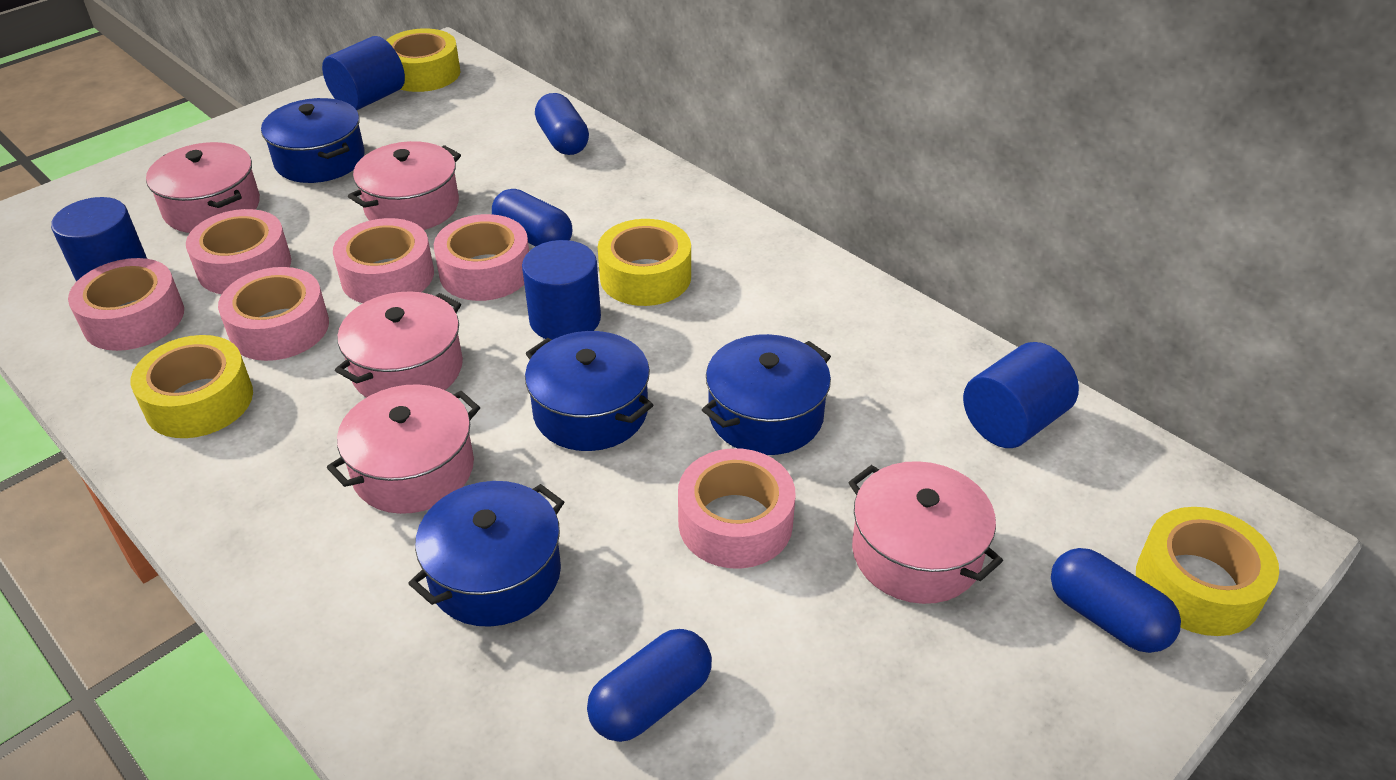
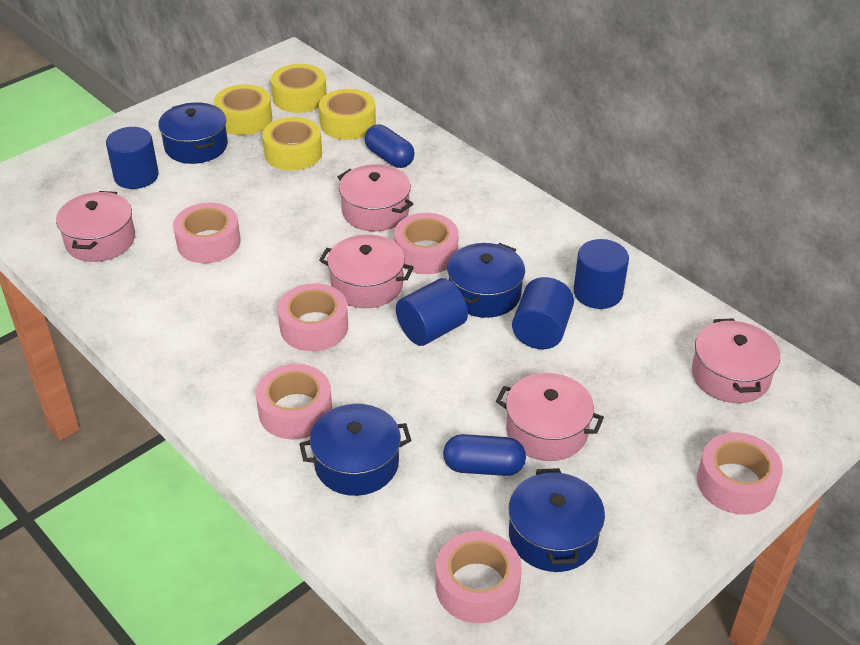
blue capsule: [492,189,572,247] [535,93,589,155] [587,629,712,742] [1051,548,1181,653] = 4 -> [364,125,415,168] [443,434,526,476] = 2

